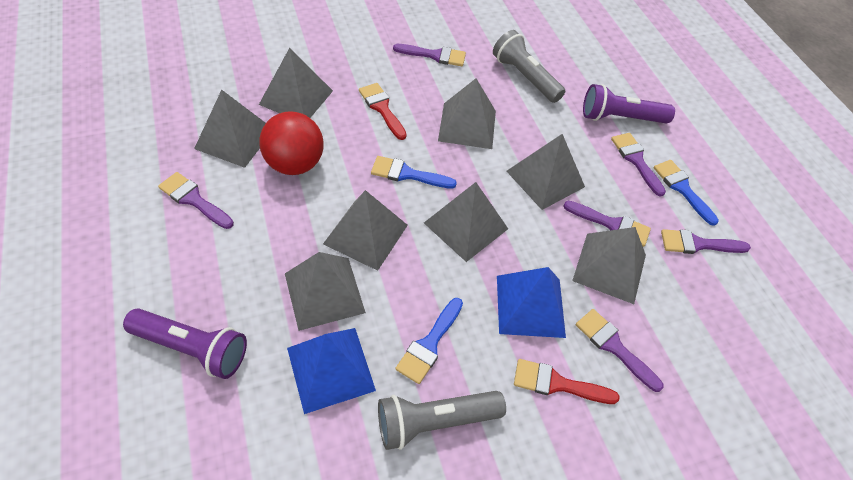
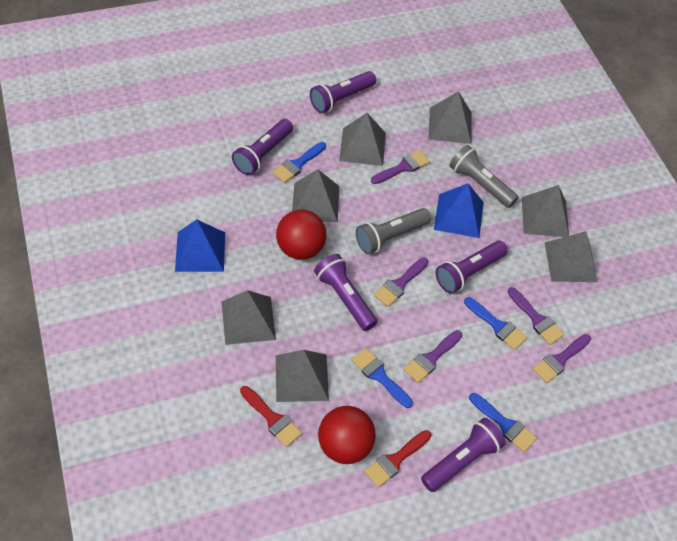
blue brush: [371,156,457,189] [395,298,463,384] [654,160,719,226] = 3 -> [272,142,326,183] [352,348,413,408] [464,297,527,350] [469,393,537,452] = 4
grey pyramid: [194,90,266,168] [259,48,333,118] [285,252,366,331] [323,190,408,271] [424,182,508,262] [438,78,496,149] [506,134,585,210] [572,227,646,304] = 8 -> [222,290,276,345] [276,350,329,402] [292,169,339,223] [339,113,386,166] [429,91,472,144] [522,185,569,237] [545,231,598,282] = 7
purple brush: [158,172,234,229] [393,44,466,66] [563,201,651,247] [576,309,664,392] [611,133,666,197] [661,229,751,254] = 6 -> [371,150,430,184] [374,257,429,307] [404,330,462,383] [508,287,564,345] [533,334,591,383] = 5
purple flashlight: [123,308,247,379] [583,84,675,124] = 2 -> [232,119,293,175] [310,71,376,113] [314,254,377,331] [421,418,506,492] [436,241,508,294] = 5
red ball: [259,111,324,175] = 1 -> [276,209,326,260] [318,406,376,464] = 2

